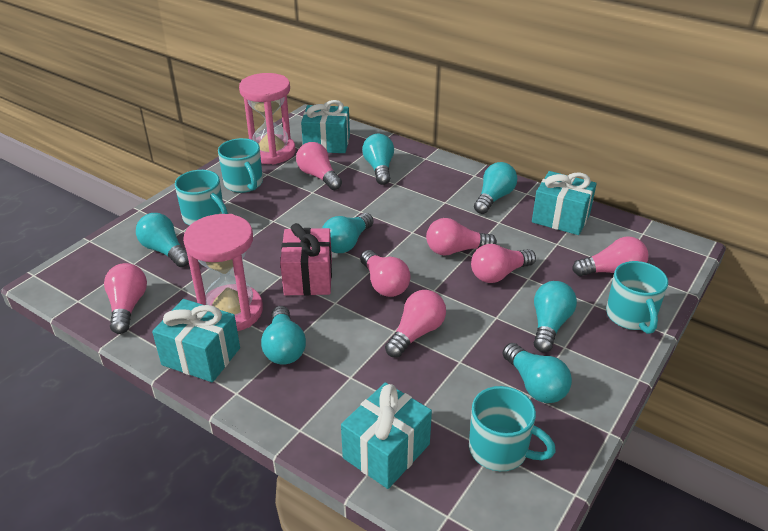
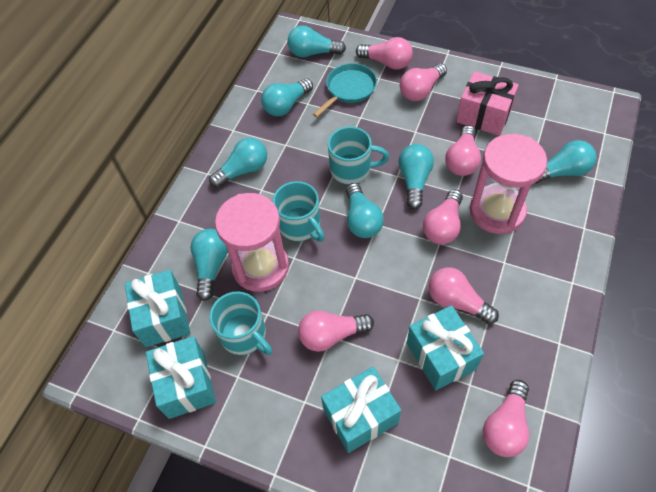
turquoise mug: [175,170,228,225] [218,138,263,193] [469,386,556,471] [606,261,668,334] = 4 -> [209,291,272,355] [273,181,325,242] [328,126,389,185] = 3
turquoise pan: none = 0 -> [313,63,377,117] = 1

